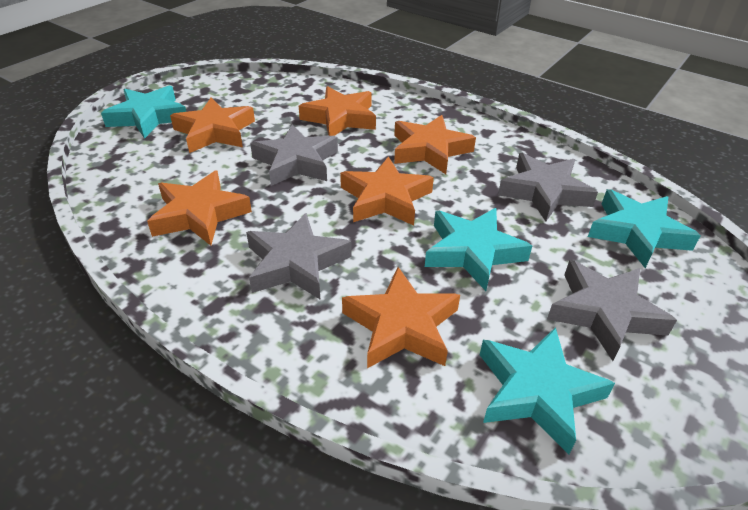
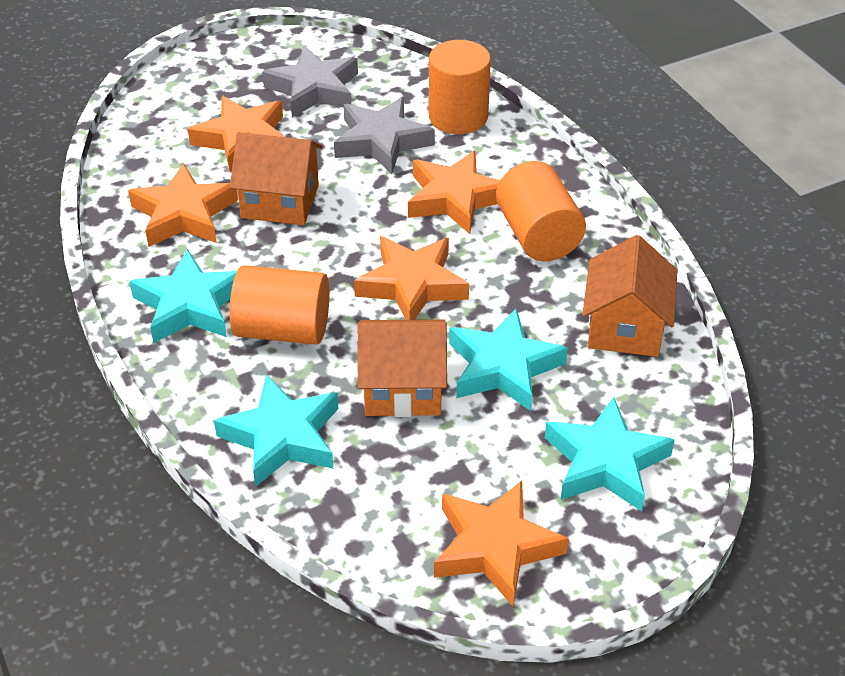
grey star: [246,213,352,299] [250,124,338,186] [498,153,598,222] [547,260,677,361] = 4 -> [262,46,358,117] [334,97,435,174] = 2
orange cylinder: none = 0 -> [229,265,329,345] [429,40,491,134] [496,161,586,261] = 3
orange house: none = 0 -> [230,132,322,225] [357,319,447,417] [582,235,678,357] = 3
orange star: [147,171,252,246] [170,98,255,153] [299,86,376,136] [340,156,434,226] [342,267,460,368] [394,115,476,174] = 6 -> [128,163,238,247] [188,96,285,172] [354,236,469,320] [408,150,500,234] [434,481,569,606] = 5

